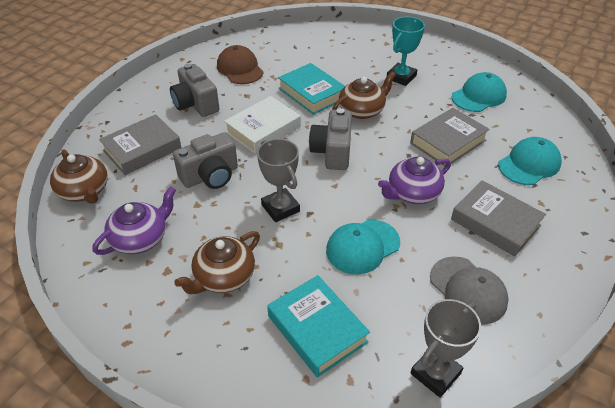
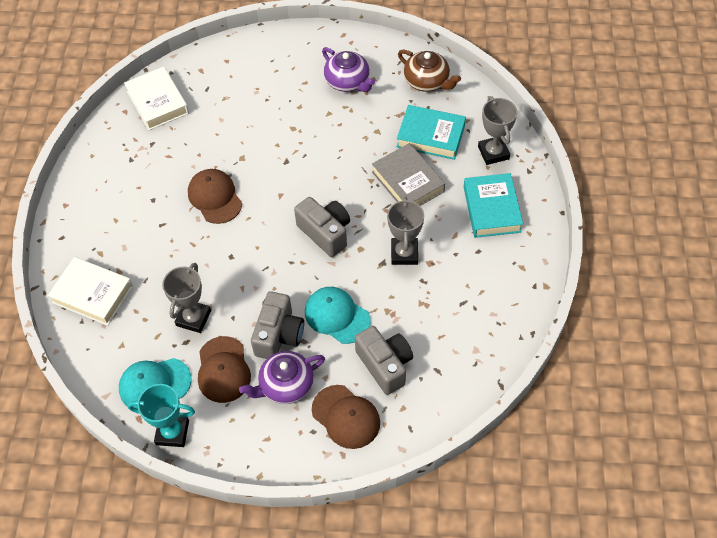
brown cap: [217,45,264,84] = 1 -> [188,169,242,224] [198,336,251,403] [312,385,380,449] = 3
brown teapot: [50,149,108,204] [174,231,260,294] [332,71,396,119] = 3 -> [398,50,461,92] = 1
grey book: [99,114,182,175] [410,108,490,166] [451,180,546,256] = 3 -> [372,143,445,206] = 1
grey cap: [430,256,509,325] = 1 -> none = 0
grey trophy: [257,139,300,222] [410,299,481,397] = 2 -> [162,263,211,333] [387,197,424,265] [478,96,517,165] = 3
turquoise cap: [326,219,400,274] [451,72,507,112] [498,137,562,185] = 3 -> [119,358,192,409] [305,287,371,344] = 2
white book: [224,96,301,154] = 1 -> [48,257,133,326] [124,67,189,130] = 2

